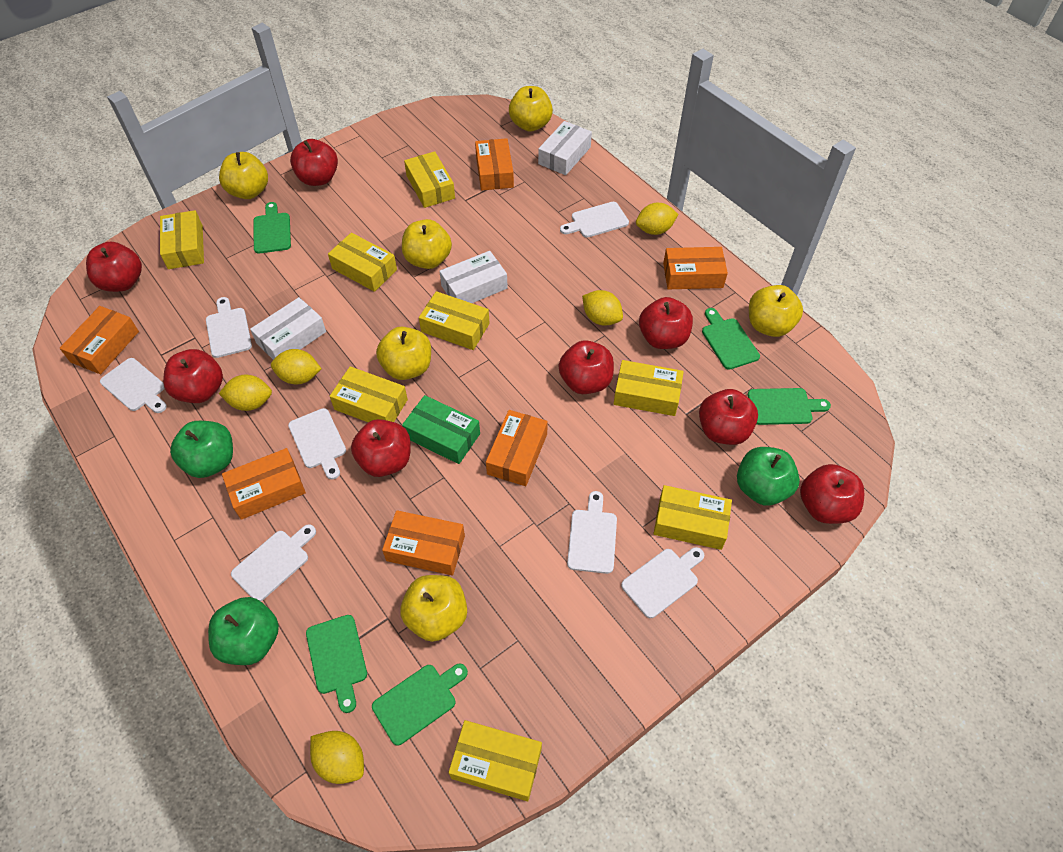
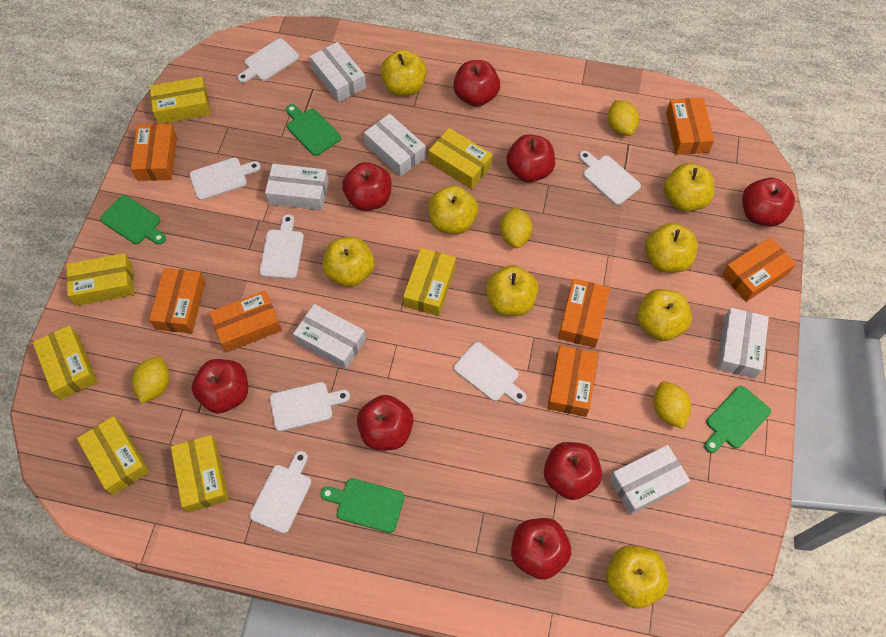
green apple: [170,421,233,478] [208,597,279,665] [737,447,800,506] = 3 -> none = 0
green box: [402,395,480,464] = 1 -> none = 0
green cutting board: [254,202,291,254] [306,615,367,713] [372,664,468,746] [702,308,760,370] [748,388,831,425] = 5 -> [100,195,166,245] [286,104,341,156] [321,478,405,533] [704,386,771,453] = 4
orange box: [60,306,139,374] [222,448,306,520] [382,510,465,575] [475,138,514,190] [486,410,548,486] [663,247,728,289] = 6 -> [131,124,177,181] [149,268,206,333] [209,290,282,353] [547,345,598,417] [558,279,610,348] [666,98,714,155] [722,237,796,302] = 7
white box: [250,297,326,360] [439,251,508,303] [538,121,592,175] = 3 -> [265,164,329,210] [293,304,366,369] [310,42,366,102] [364,114,426,177] [609,445,690,515] [717,308,769,378] = 6
yellow apple: [219,152,268,199] [376,326,431,380] [400,575,467,642] [402,219,452,269] [509,86,553,132] [749,285,803,337] = 6 -> [323,237,375,287] [380,50,427,96] [428,185,478,234] [486,265,539,316] [606,545,668,609] [637,289,692,341] [645,223,698,273] [664,163,715,212] = 8
yellow box: [160,210,204,269] [328,233,397,292] [330,366,408,422] [404,151,455,208] [419,291,490,350] [449,720,542,801] [613,360,684,416] [654,485,732,550] = 8 -> [32,325,97,400] [66,253,134,306] [77,416,150,495] [150,77,211,124] [171,435,229,513] [403,248,456,316] [429,128,493,189] = 7
yellow lemon: [219,375,272,411] [271,349,321,384] [310,731,364,784] [582,290,623,326] [636,203,678,235] = 5 -> [132,356,170,404] [500,207,533,248] [608,100,639,136] [654,381,691,429] = 4

